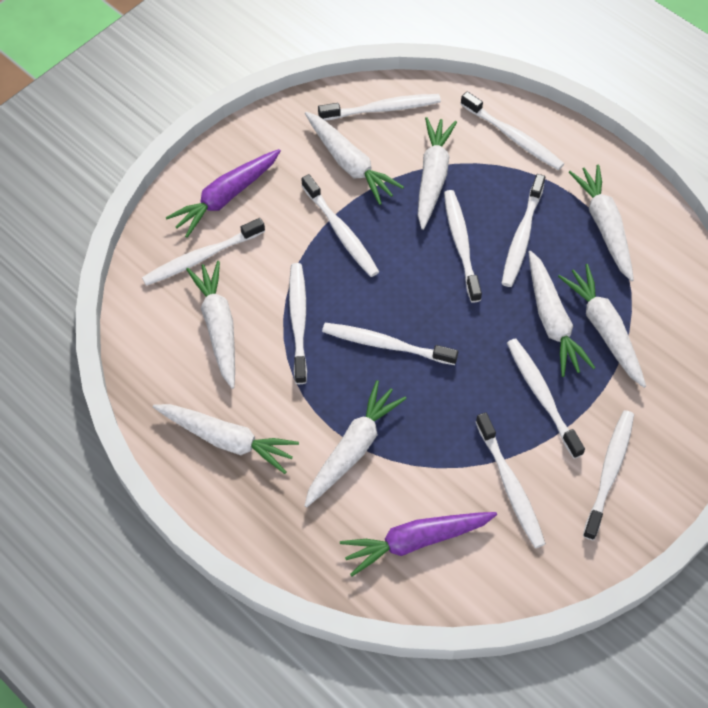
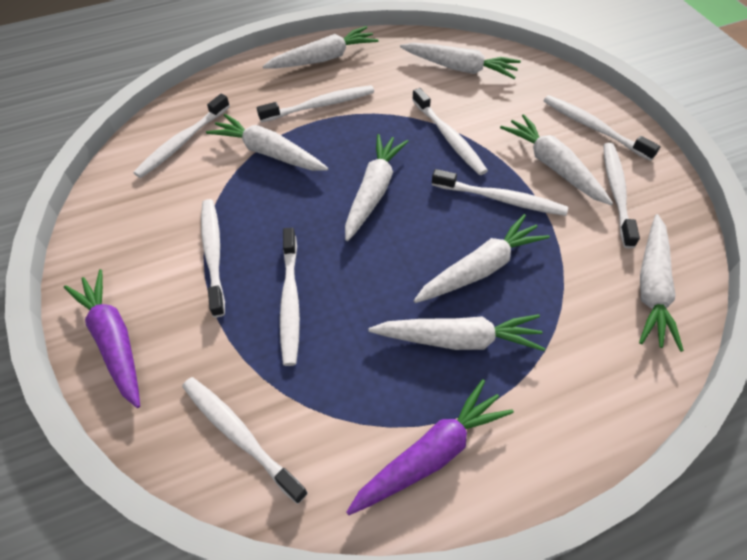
white toothbrush: [142,218,265,286] [289,263,307,384] [301,174,379,277] [318,94,441,121] [322,323,458,365] [444,190,482,303] [461,91,564,170] [476,412,546,548] [501,174,545,287] [507,338,585,459] [583,410,634,540] = 11 -> [133,94,230,178] [182,377,308,504] [201,199,225,317] [257,85,374,122] [280,228,300,366] [412,88,488,175] [432,169,568,216] [544,95,661,161] [603,143,640,249] = 9

